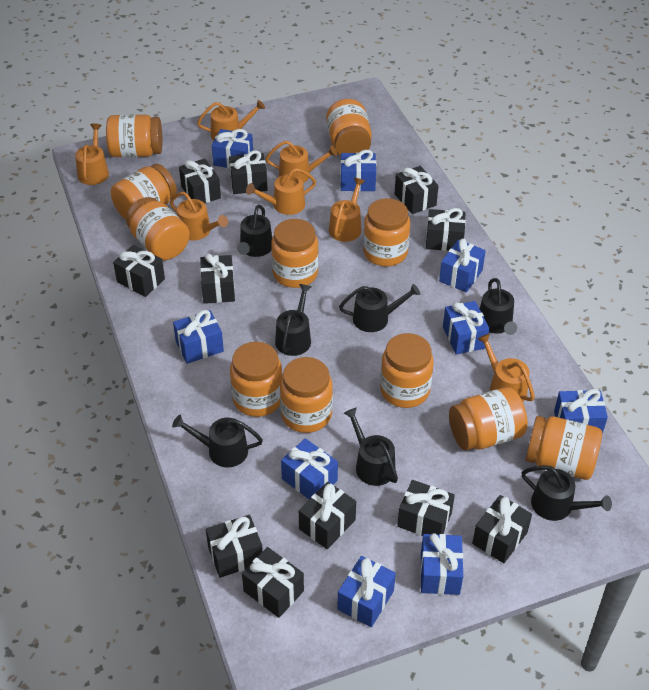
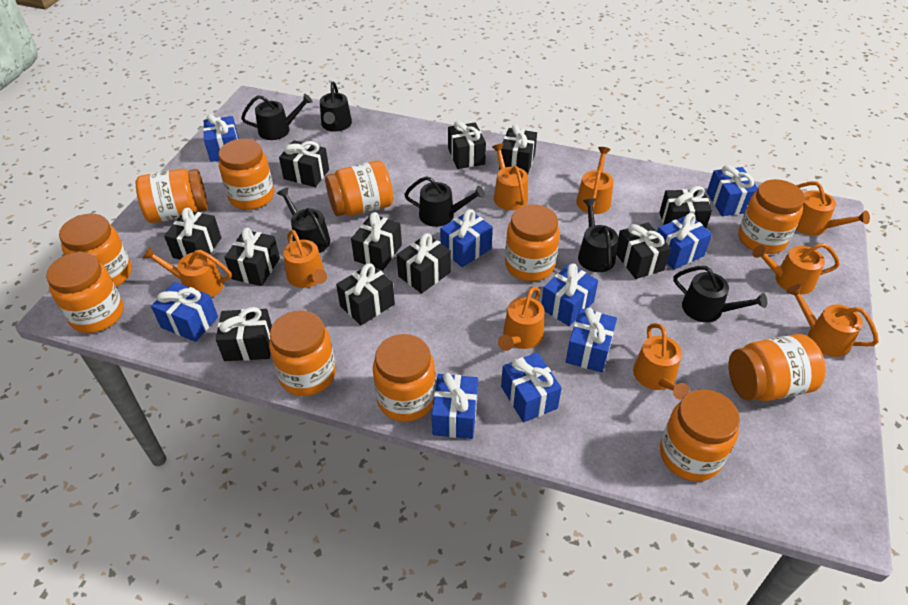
black watering can: [172,415,263,467] [237,205,272,257] [275,284,312,356] [339,284,420,332] [344,408,398,486] [480,278,517,335] [521,465,612,521] = 7 -> [241,94,313,140] [277,187,330,253] [320,82,352,132] [404,176,485,227] [578,199,618,272] [674,266,768,322] = 6
orange watering can: [75,124,109,185] [170,192,228,241] [197,100,265,141] [246,168,316,215] [266,141,338,183] [329,178,365,242] [478,333,535,402] = 7 -> [143,246,232,298] [283,230,327,288] [492,143,528,210] [498,287,545,351] [576,147,613,214] [633,323,690,400] [752,243,840,294] [786,284,879,357] [796,182,870,235] = 9

